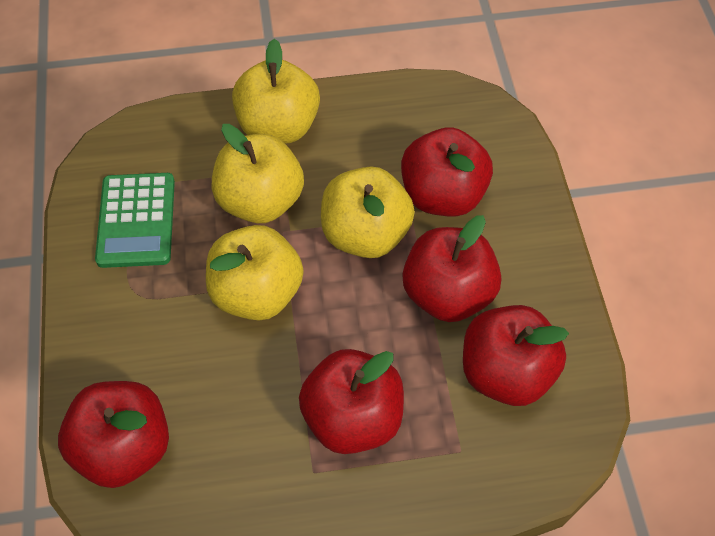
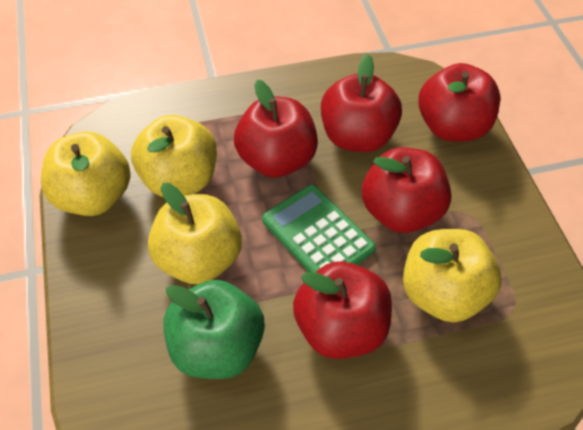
green apple: none = 0 -> [164,280,265,379] = 1

